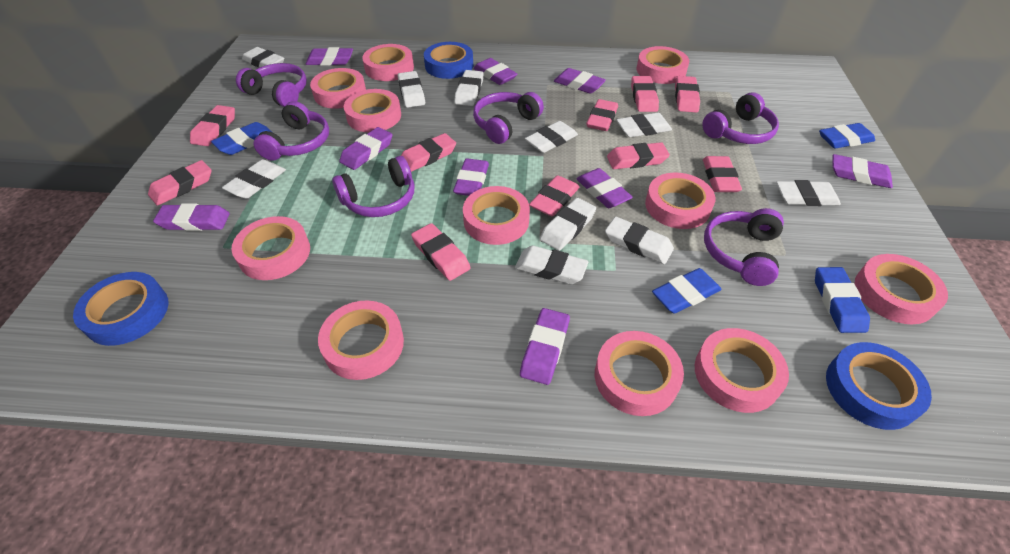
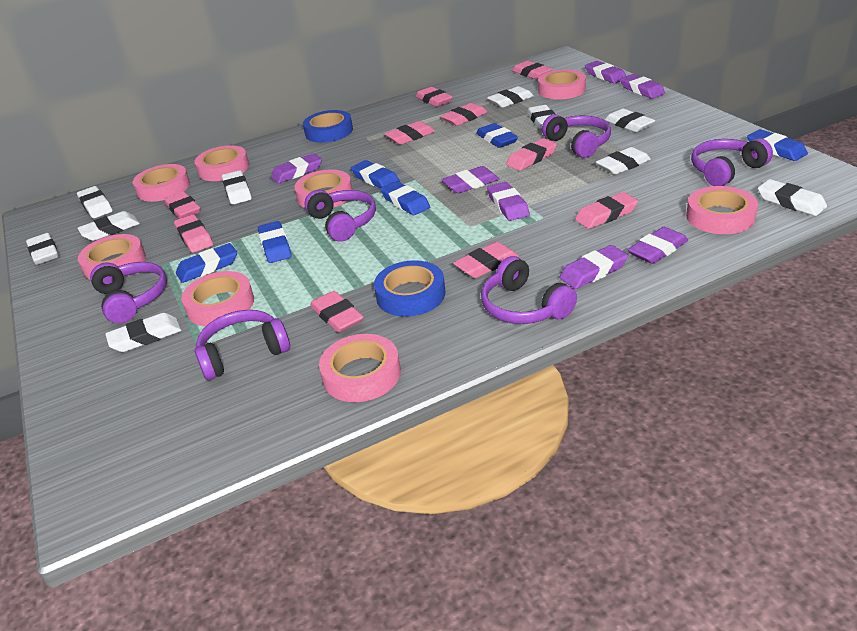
blue eraser: [211,122,272,155] [652,268,722,314] [815,267,870,333] [819,123,875,149] = 4 -> [176,243,237,283] [258,221,292,263] [351,160,400,188] [380,181,430,215] [476,123,518,148] [747,129,808,161] = 6
blue tape: [73,272,169,346] [424,42,473,79] [826,342,932,430] = 3 -> [303,110,353,143] [374,260,445,317] = 2
pink tape: [232,216,310,280] [310,68,366,109] [318,301,404,380] [344,89,401,132] [362,44,414,81] [463,186,530,245] [595,331,684,416] [636,46,689,84] [645,173,715,229] [695,328,789,413] [854,254,948,324] = 11 -> [78,234,146,280] [133,164,190,202] [181,271,254,326] [195,145,249,181] [294,169,352,208] [319,334,401,402] [538,69,586,100] [686,186,758,234] = 8
purple eraser: [153,203,230,231] [306,47,353,66] [339,127,392,170] [453,158,489,196] [473,58,517,85] [520,308,570,385] [554,68,606,94] [576,168,633,208] [832,154,893,188] = 9 -> [271,153,322,184] [441,166,499,193] [487,182,530,221] [560,245,628,289] [585,61,626,84] [620,74,665,99] [628,227,688,264] = 7

